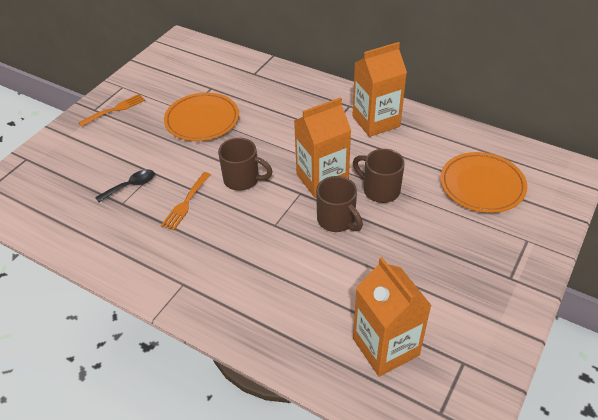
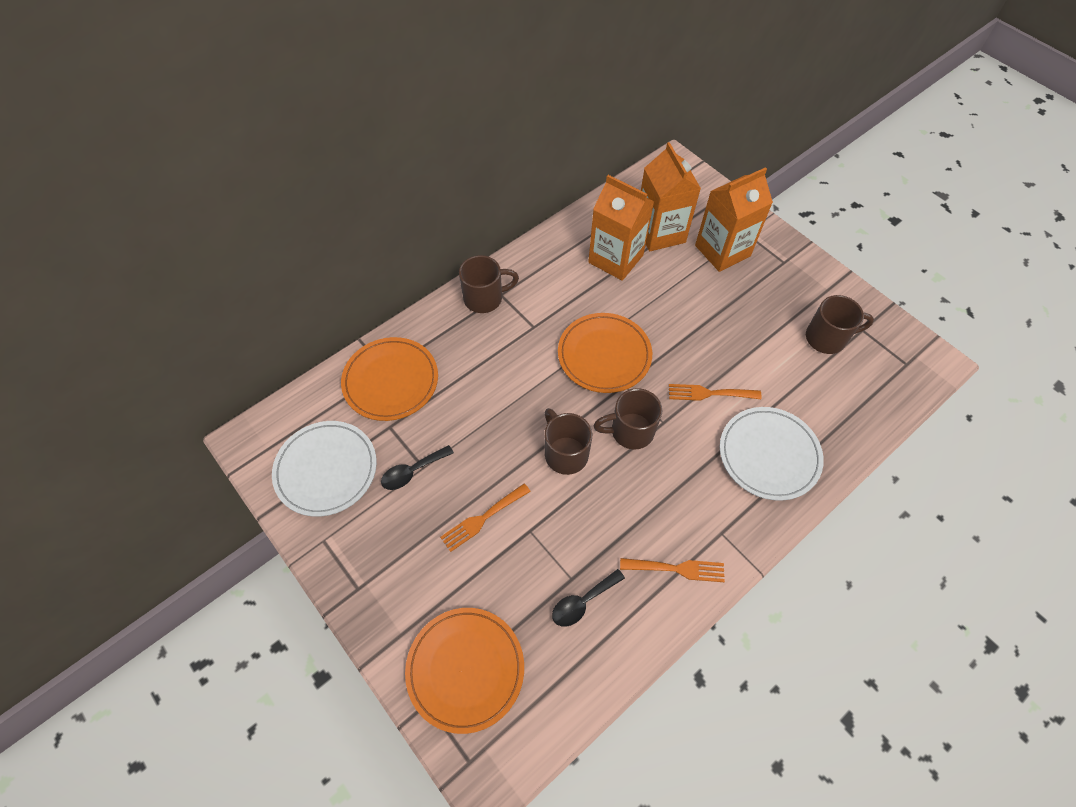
black spoon: [95,169,155,203] = 1 -> [381,445,454,490] [552,569,625,627] = 2
brown mug: [218,138,273,191] [316,176,363,232] [353,149,405,203] = 3 -> [459,255,519,313] [545,408,592,475] [593,388,662,450] [806,295,874,354] = 4
orange fork: [78,94,145,127] [161,172,211,230] = 2 -> [440,483,531,552] [620,558,725,582] [669,384,762,401] = 3
orange plate: [164,92,239,141] [440,152,527,213] = 2 -> [341,337,438,421] [405,608,524,734] [558,313,652,393] = 3
white plate: none = 0 -> [272,421,377,517] [720,407,824,501] = 2

